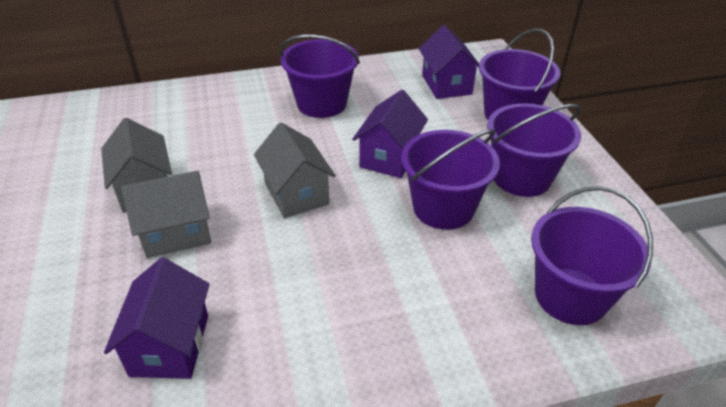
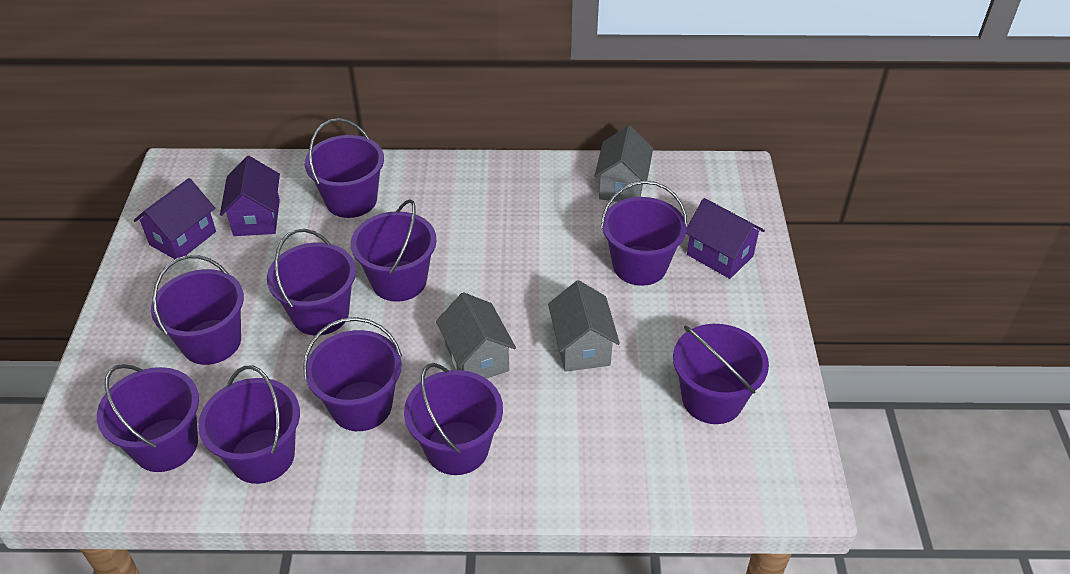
purple bucket: [280,35,360,118] [401,129,500,230] [479,28,561,120] [487,103,581,197] [531,186,653,325] = 5 -> [97,364,199,472] [151,255,244,365] [198,366,300,484] [267,229,356,335] [303,317,402,431] [305,118,384,218] [351,199,437,302] [404,363,503,475] [601,181,688,286] [673,324,769,424] = 10

